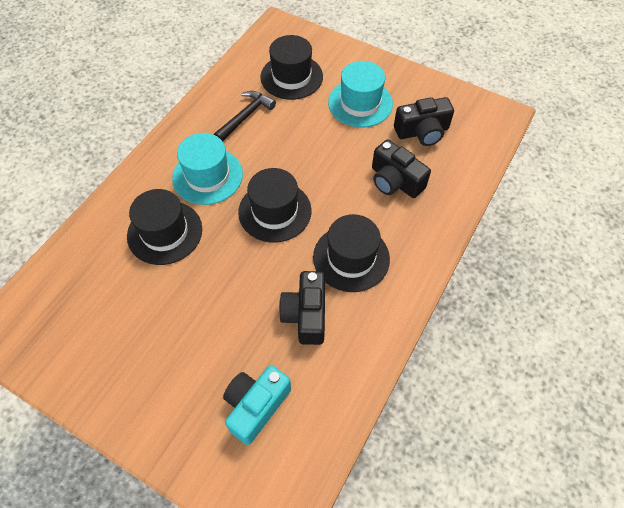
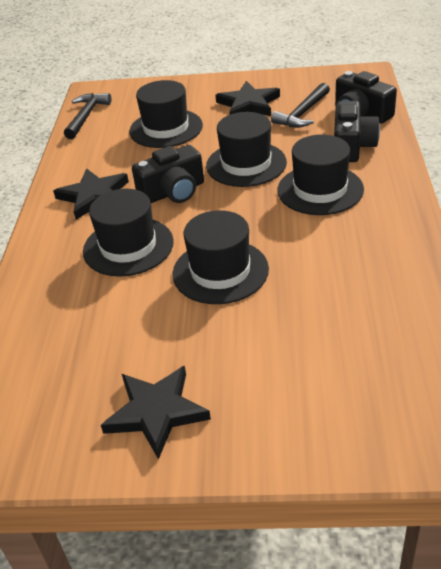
black hammer: [214,91,276,141] = 1 -> [64,93,111,139] [271,83,330,127] = 2
black hat: [127,189,202,265] [238,168,311,243] [260,35,323,100] [313,214,390,292] = 4 -> [83,189,174,277] [129,80,203,148] [173,210,269,304] [206,112,287,187] [277,134,364,215] = 5
black star: none = 0 -> [53,168,129,220] [101,366,211,460] [215,81,280,116] = 3
turquoise camera: [223,365,291,445] = 1 -> none = 0
turquoise hat: [172,133,243,205] [328,61,393,128] = 2 -> none = 0

